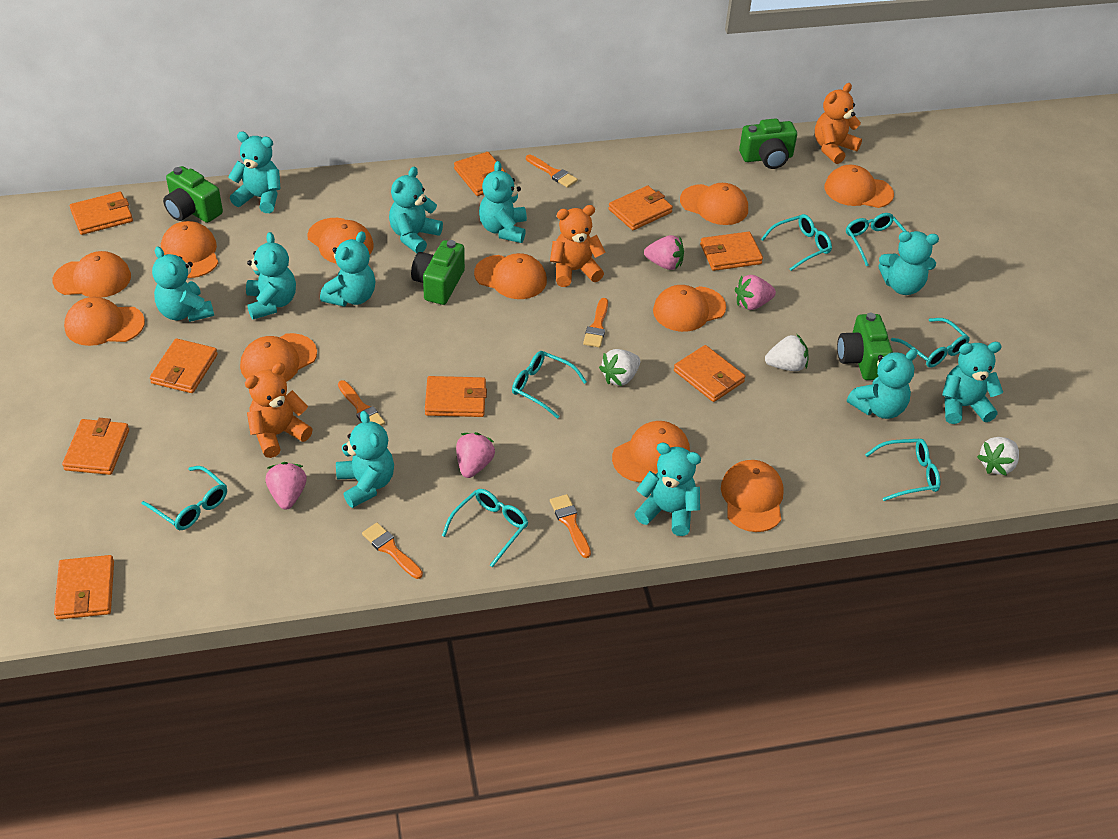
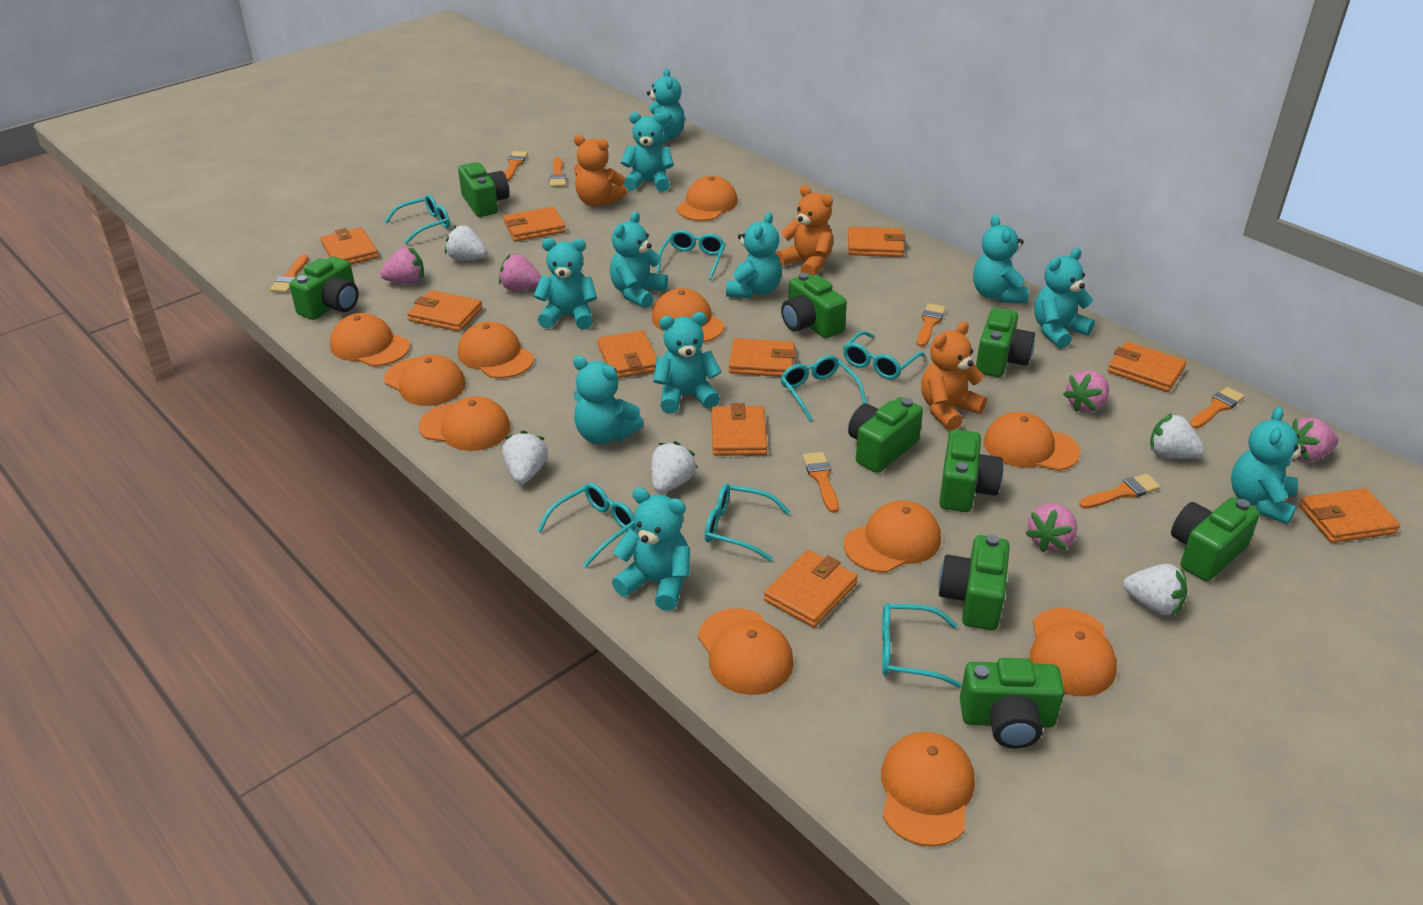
green camera: [163,166,223,223] [411,240,465,305] [739,118,797,169] [837,313,893,380] = 4 -> [289,256,359,320] [458,162,510,217] [781,273,847,338] [848,397,923,473] [939,429,1004,512] [939,535,1010,630] [960,658,1065,749] [976,308,1035,377] [1171,497,1260,581] = 9
orange brush: [338,380,385,426] [362,523,423,579] [526,155,578,188] [550,494,591,558] [583,298,608,348] = 5 -> [270,254,309,293] [504,151,528,181] [549,157,566,187] [803,452,839,513] [917,303,946,347] [1079,474,1161,509] [1190,387,1245,429] = 7
orange wallet: [54,555,114,620] [62,418,129,475] [70,192,133,235] [150,338,218,393] [425,376,487,417] [454,152,506,196] [608,186,673,230] [674,345,745,402] [700,232,763,271] = 9 -> [320,227,379,265] [407,290,482,332] [503,206,566,241] [597,330,657,378] [712,403,767,456] [729,338,796,377] [764,550,858,627] [848,227,906,257] [1108,341,1186,392] [1299,488,1400,543] = 10
pink strawberry: [266,462,307,510] [456,432,495,478] [644,235,684,270] [735,275,776,310] = 4 -> [380,248,424,284] [499,254,541,290] [1025,504,1077,552] [1063,370,1109,412] [1292,417,1339,462] = 5
white strawberry: [599,349,640,386] [765,334,808,371] [977,437,1019,476] = 3 -> [445,225,487,261] [502,431,548,484] [651,441,697,493] [1123,564,1187,616] [1150,413,1205,459] = 5

